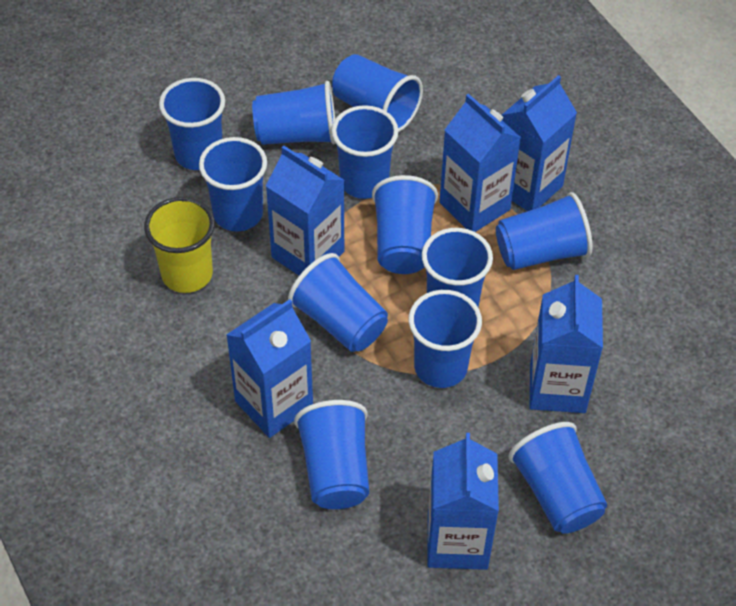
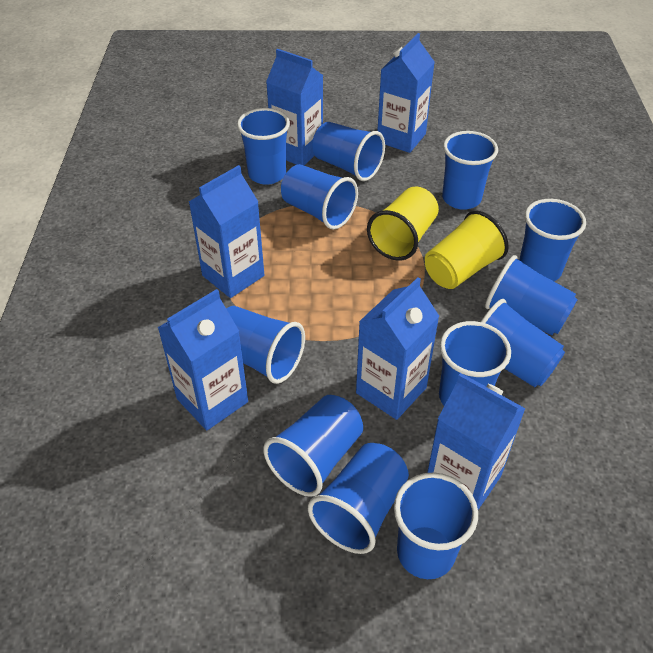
yellow cup: [144,197,215,293] = 1 -> [367,187,439,261] [425,210,509,289] = 2

